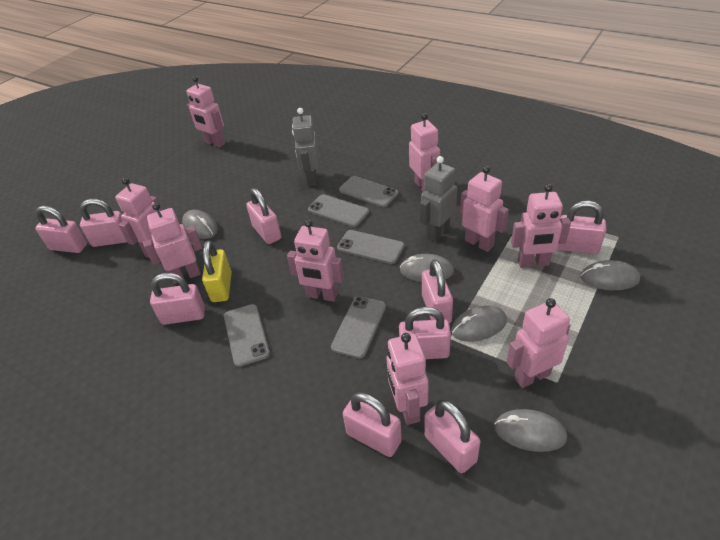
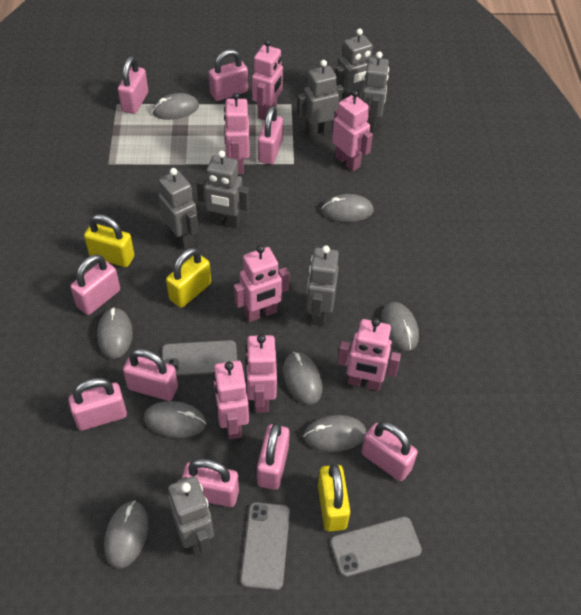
grey mouse: [182,210,218,239] [400,254,454,282] [451,306,507,342] [494,409,567,452] [581,260,640,290] = 5 -> [97,307,133,359] [104,501,149,569] [144,401,206,438] [152,93,199,120] [283,352,323,405] [303,415,366,452] [321,194,374,222] [381,302,419,351] = 8
grey phone: [224,304,270,367] [308,194,369,227] [331,296,386,358] [337,230,404,264] [339,176,398,207] = 5 -> [162,340,237,376] [240,502,290,590] [330,517,422,577] = 3
grey robot: [292,108,320,186] [420,156,457,242] = 2 -> [158,168,198,250] [168,476,214,555] [196,150,249,228] [297,60,344,138] [306,245,339,326] [335,29,377,100] [362,51,389,133] = 7
pink robot: [115,178,162,258] [143,203,202,284] [186,76,225,148] [287,219,344,302] [386,333,428,425] [409,113,440,192] [460,166,509,252] [507,298,570,388] [511,184,571,268] = 9 -> [213,361,249,439] [224,93,250,174] [234,245,290,322] [245,334,277,413] [252,39,283,120] [332,90,373,171] [338,318,401,391] = 7
yellow padlock: [202,240,232,302] = 1 -> [84,214,134,267] [166,248,211,308] [318,463,350,532] = 3

